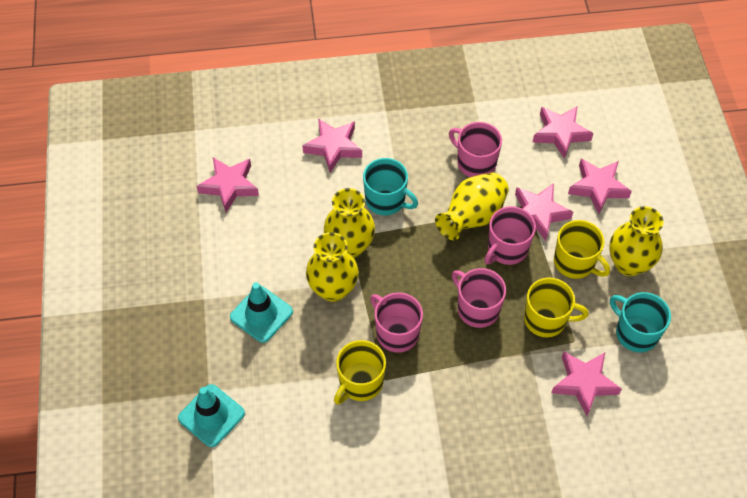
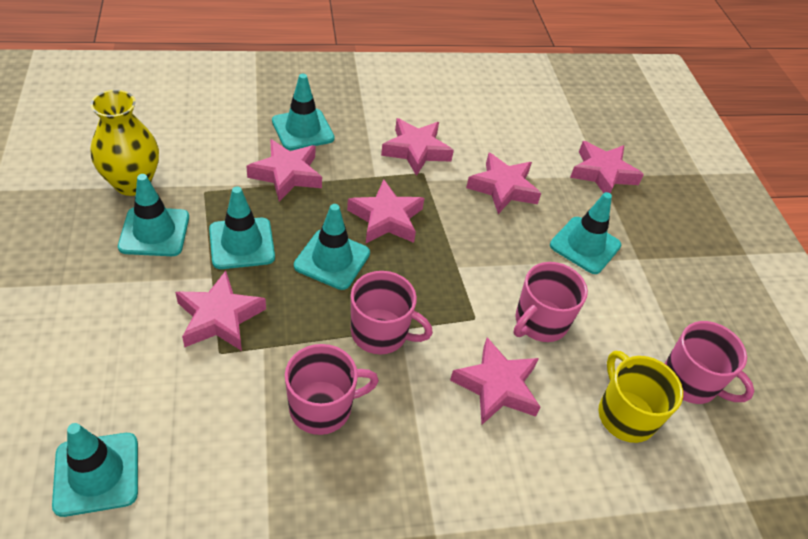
pink star: [197,157,259,212] [302,118,362,173] [515,183,573,241] [532,106,594,159] [551,352,622,416] [568,158,632,214] = 6 -> [175,271,266,351] [246,139,322,202] [347,180,424,243] [381,118,454,176] [450,337,540,425] [466,153,541,214] [570,141,644,193] = 7
turquoise mug: [363,158,418,215] [610,292,671,352] = 2 -> none = 0
turquoise traffic cone: [178,384,245,447] [230,282,293,343] = 2 -> [52,423,138,517] [118,174,189,256] [209,186,275,269] [272,74,335,151] [294,204,370,290] [550,192,621,274] = 6
yellow mug: [334,340,386,405] [524,278,589,337] [554,220,610,279] = 3 -> [598,351,683,443] = 1
yellow vase: [306,232,359,302] [324,188,375,258] [435,173,509,240] [610,206,664,276] = 4 -> [90,90,159,196] = 1

